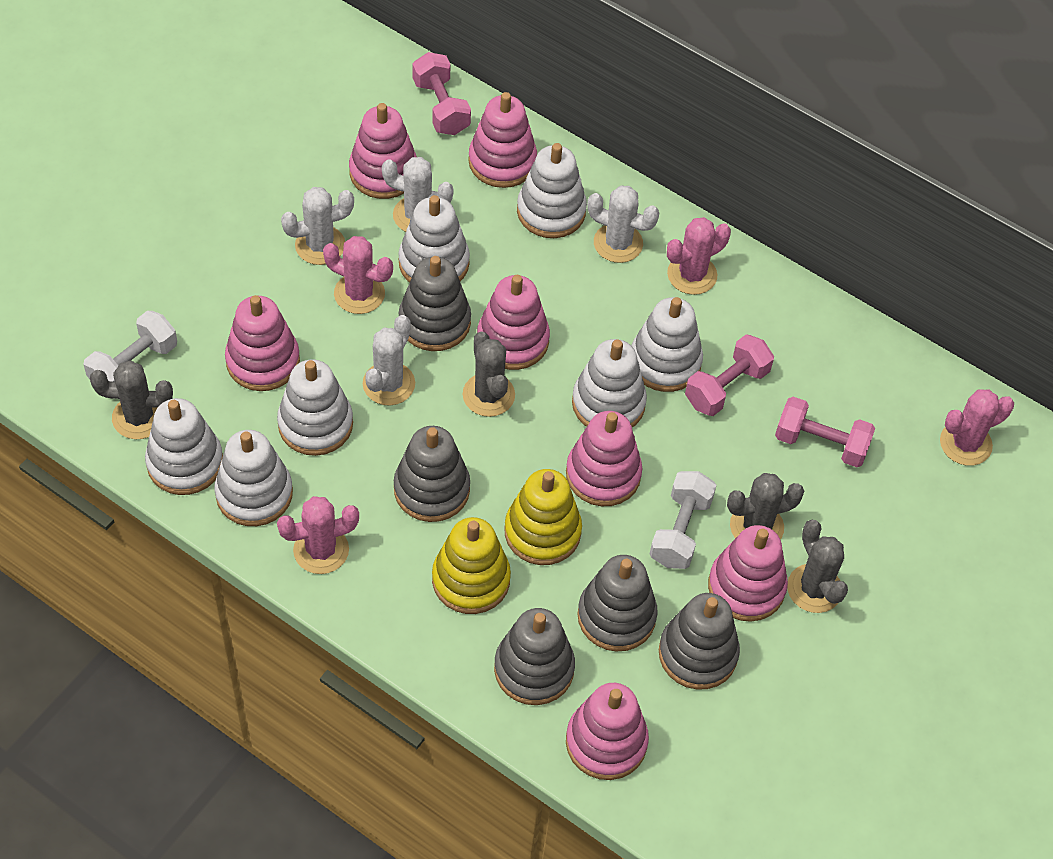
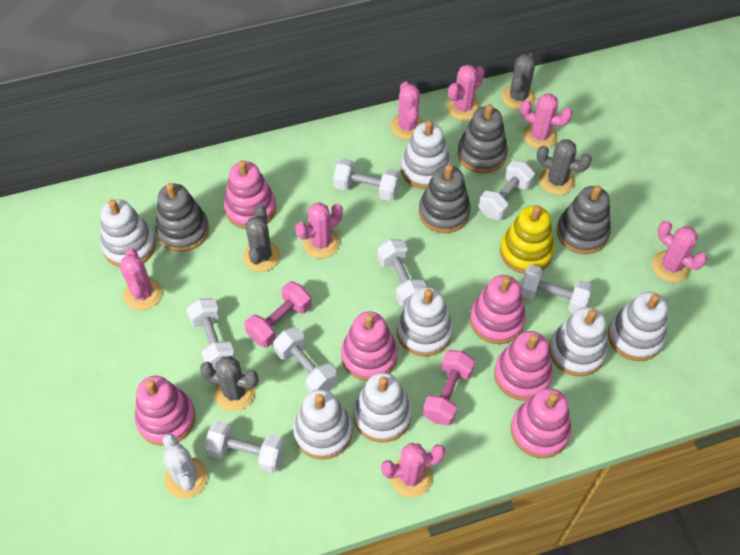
grey stacking toy: [394,426,470,522] [398,256,471,351] [494,608,575,705] [577,555,658,652] [659,593,740,690] = 5 -> [155,183,209,252] [419,164,471,233] [457,104,508,174] [557,185,611,254] = 4
pink cactus: [277,496,359,574] [323,236,393,314] [667,217,731,295] [940,389,1014,466] = 4 -> [120,248,162,310] [295,202,343,258] [381,443,446,498] [391,81,424,140] [446,64,485,121] [520,94,573,149] [652,221,707,282] = 7
pink dumbbell: [413,52,471,135] [685,335,774,416] [775,397,875,467] = 3 -> [244,281,312,347] [423,350,475,426] = 2
pink stacking toy: [225,295,300,391] [349,103,417,199] [468,92,537,188] [477,275,550,370] [566,411,642,506] [566,683,649,780] [708,525,788,622] = 7 -> [135,376,196,446] [224,160,276,229] [341,311,398,381] [470,275,526,344] [494,331,553,401] [511,388,571,458] = 6
white cactus: [281,187,354,265] [363,315,415,405] [382,157,454,232] [587,186,659,263] = 4 -> [163,434,208,499] = 1
white dumbbell: [83,311,177,382] [650,471,717,569] = 2 -> [186,298,236,370] [204,420,285,473] [273,327,337,392] [333,158,400,201] [377,239,427,307] [479,161,535,220] [520,265,592,313] = 7
yellow stacking toy: [432,517,511,614] [504,469,582,565] = 2 -> [500,205,554,274] = 1

